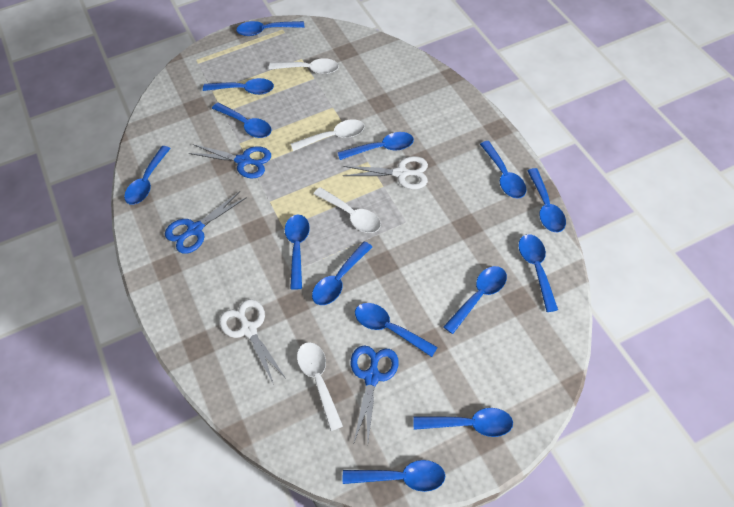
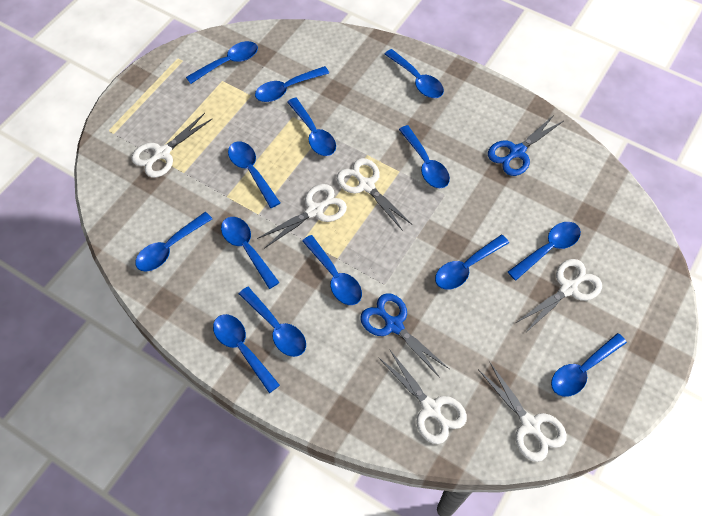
blue scissors: [165,191,247,254] [189,144,271,179] [351,345,399,442] = 3 -> [361,293,449,378] [488,115,563,176] = 2
white scissors: [219,299,285,383] [343,156,428,189] = 2 -> [131,113,213,178] [257,184,347,249] [337,158,413,231] [379,349,467,444] [479,361,567,462] [516,259,602,332] = 6
white spoon: [269,58,339,74] [291,119,364,151] [297,342,343,431] [314,187,381,233] = 4 -> none = 0

